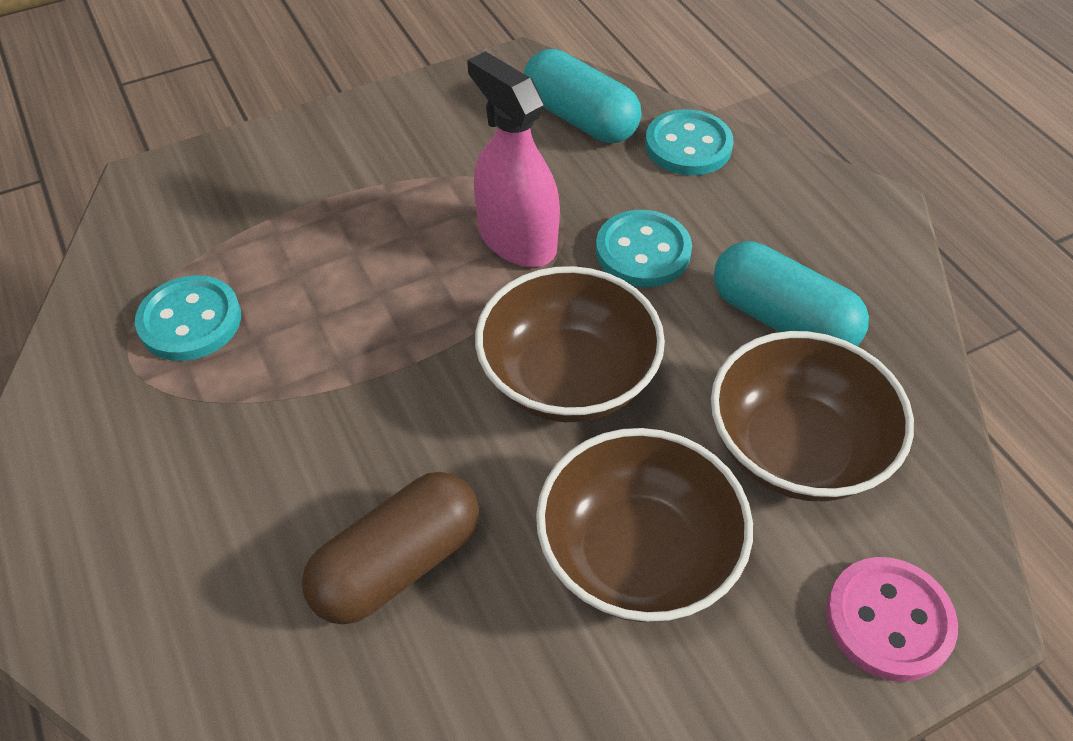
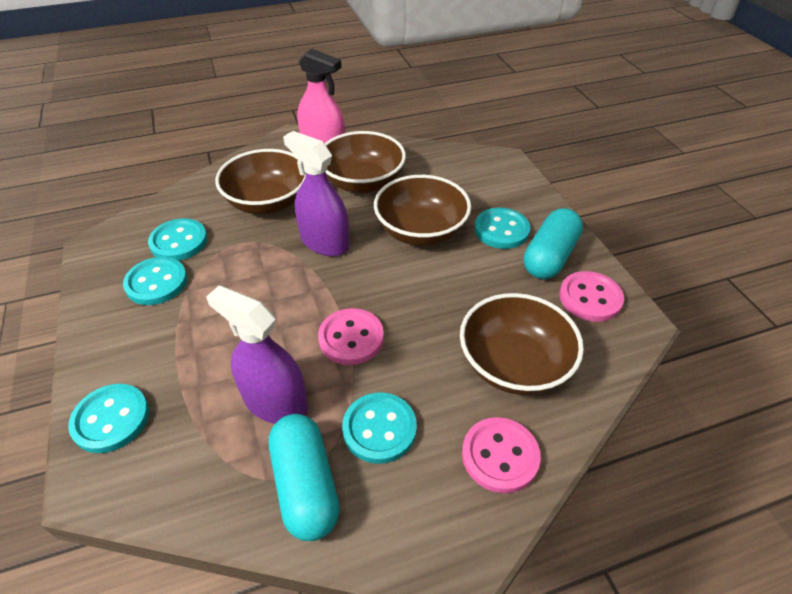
brown bowl: [475,266,665,422] [536,428,753,622] [711,331,914,501] = 3 -> [215,149,306,214] [325,131,406,193] [374,175,471,246] [460,293,584,395] = 4
brown capsule: [302,472,479,625] = 1 -> none = 0
pink button: [826,557,958,682] = 1 -> [318,308,384,365] [462,417,541,493] [559,271,624,322] = 3
purple spray bottle: none = 0 -> [206,286,308,424] [283,131,349,256] = 2
turquoise button: [135,275,241,361] [596,210,692,287] [645,109,734,176] = 3 -> [68,384,149,453] [123,257,187,305] [148,218,207,261] [342,393,417,464] [475,208,530,249] = 5

